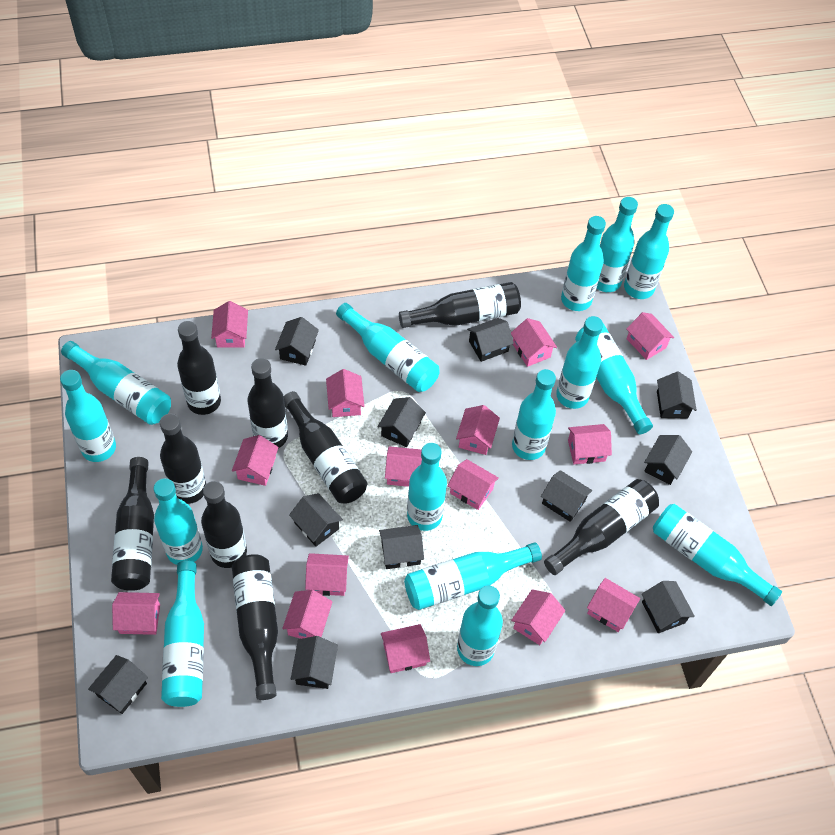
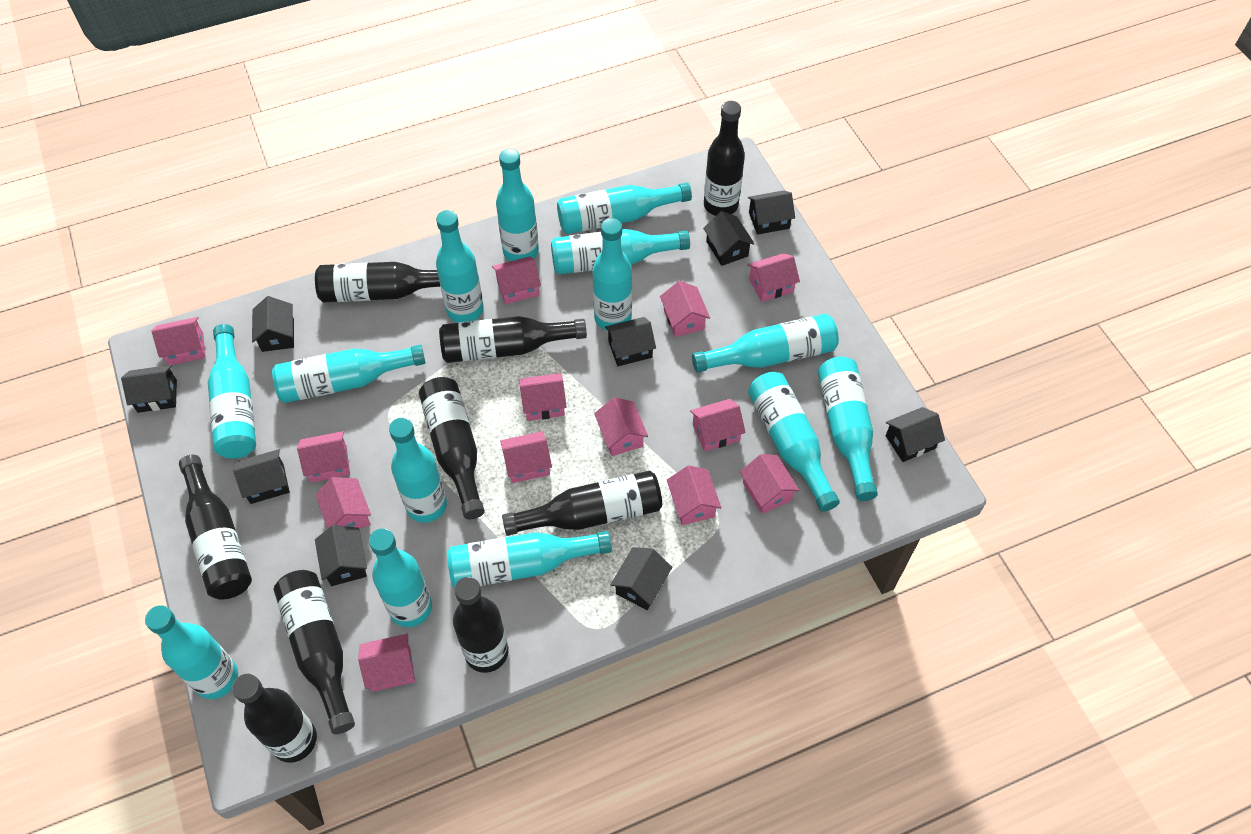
black house: [88,655,148,714] [275,317,319,366] [289,493,343,547] [291,636,338,689] [377,397,426,447] [379,525,424,569] [467,318,514,362] [541,470,592,522] [642,581,695,633] [644,435,692,485] [657,371,697,418] = 11 -> [121,365,177,413] [233,449,290,504] [252,296,294,352] [315,525,367,586] [605,317,656,366] [610,547,672,610] [703,211,755,266] [748,190,795,235] [886,407,945,462] = 9
pink house: [112,592,160,635] [211,301,248,348] [232,435,279,486] [282,590,333,639] [305,553,349,596] [326,369,365,417] [381,624,430,673] [385,446,422,487] [448,459,499,510] [456,405,500,455] [511,318,557,367] [511,589,566,645] [568,424,612,464] [587,578,640,632] [626,312,674,360] = 15 -> [152,317,206,365] [297,431,350,483] [315,477,371,529] [358,634,415,692] [492,256,541,304] [500,431,552,483] [519,373,567,421] [594,397,648,456] [660,281,710,337] [667,465,722,525] [690,399,746,452] [740,454,800,514] [747,253,800,302] = 13
turquoise bottle: [60,370,116,462] [61,341,171,425] [154,478,203,565] [161,561,204,707] [336,303,439,392] [404,542,542,610] [407,443,447,531] [457,586,503,666] [512,369,556,460] [556,316,603,409] [561,216,606,311] [575,324,653,434] [597,197,638,292] [624,204,674,299] [653,504,782,606] = 15 -> [145,605,238,699] [208,324,256,459] [272,345,425,403] [369,528,432,627] [389,418,447,523] [436,210,484,323] [447,531,612,588] [496,149,539,261] [551,229,690,274] [557,183,692,234] [592,218,632,331] [692,314,839,373] [748,372,840,512] [818,357,878,501] = 14

